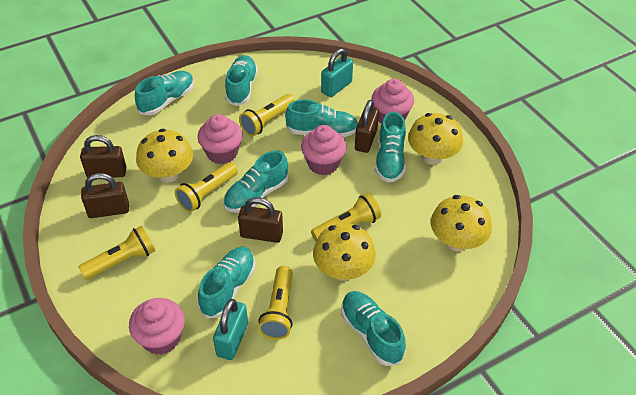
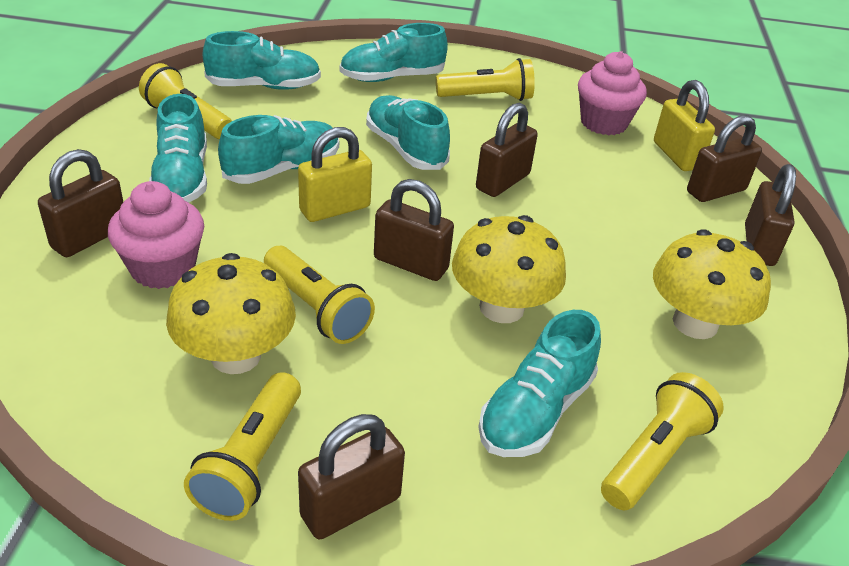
brown padlock: [80,135,127,178] [81,173,129,218] [238,197,283,243] [355,100,379,153] = 4 -> [38,149,123,257] [298,414,405,539] [374,179,454,281] [476,103,538,197] [687,115,762,202] [745,164,796,266] = 6
pink cupcake: [129,298,185,355] [198,114,243,164] [301,125,346,175] [371,79,414,124] = 4 -> [108,181,204,289] [578,51,647,135] = 2
turquoise padlock: [213,299,248,360] [321,48,353,97] = 2 -> none = 0
turquoise shoe: [135,71,194,116] [198,247,255,318] [223,150,289,213] [225,55,258,106] [285,99,358,138] [341,291,406,366] [375,112,406,183] = 7 -> [149,94,207,203] [202,31,321,90] [218,115,339,184] [340,23,448,82] [366,95,450,170] [478,310,601,457] = 6
yellow mushroom: [136,129,193,183] [313,223,376,281] [408,113,463,165] [431,195,492,251] = 4 -> [166,253,296,374] [452,215,566,323] [653,229,771,339] = 3
yellow padlock: none = 0 -> [298,127,372,222] [654,80,715,171] = 2

